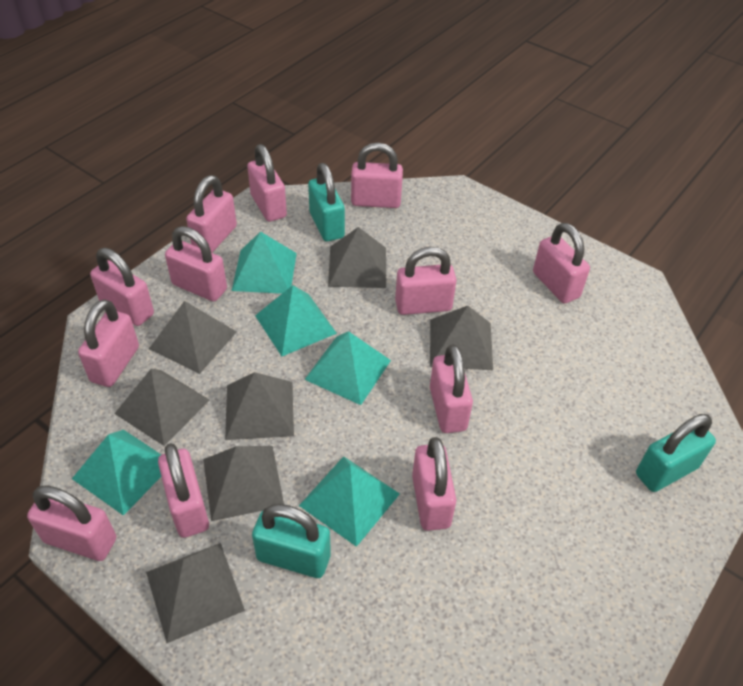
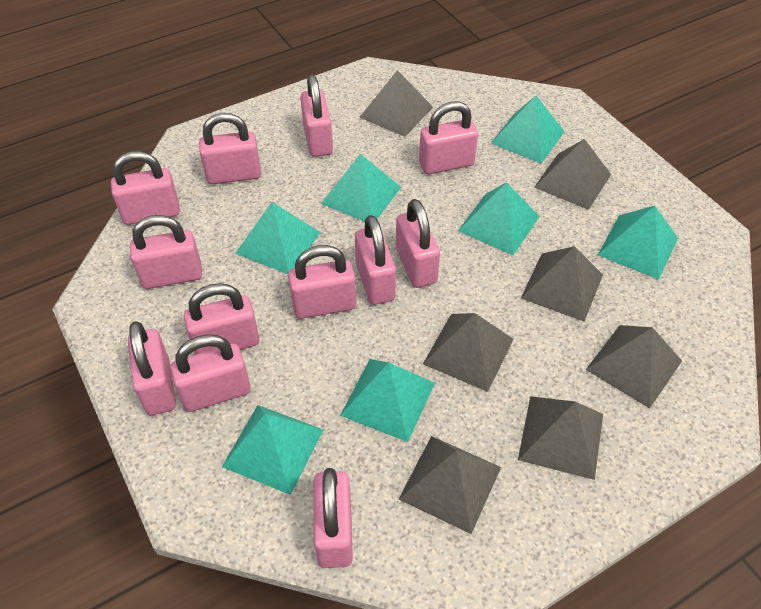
turquoise padlock: [252,504,331,578] [308,163,345,241] [636,414,716,492] = 3 -> none = 0
turquoise pyramid: [72,430,161,516] [232,232,297,294] [255,285,337,356] [299,456,400,547] [304,331,391,405] = 5 -> [222,405,323,495] [236,202,321,274] [321,154,401,222] [340,359,435,442] [458,182,540,255] [491,96,565,164] [598,205,678,280] = 7

